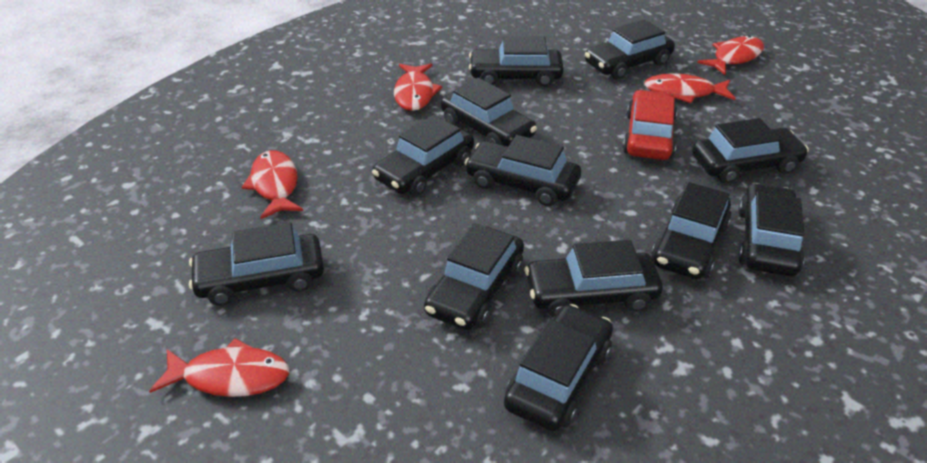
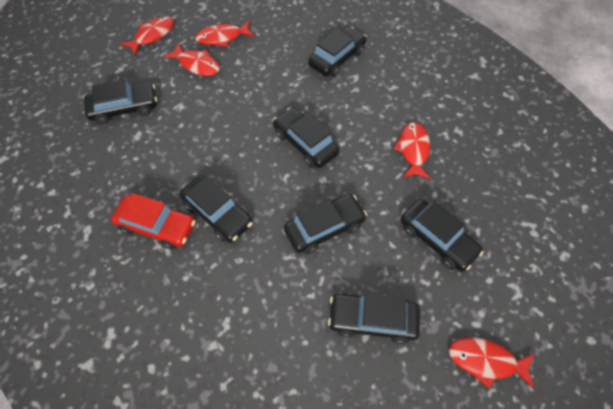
black car: [189,222,324,306] [372,115,474,196] [424,223,524,330] [441,78,537,146] [465,135,581,206] [469,36,564,87] [504,304,613,431] [525,240,663,317] [585,19,675,79] [651,182,732,279] [692,118,809,183] [738,183,804,276] = 12 -> [84,79,157,124] [180,175,253,243] [273,108,339,168] [284,194,367,254] [308,26,367,77] [328,293,420,344] [401,199,484,272] = 7

